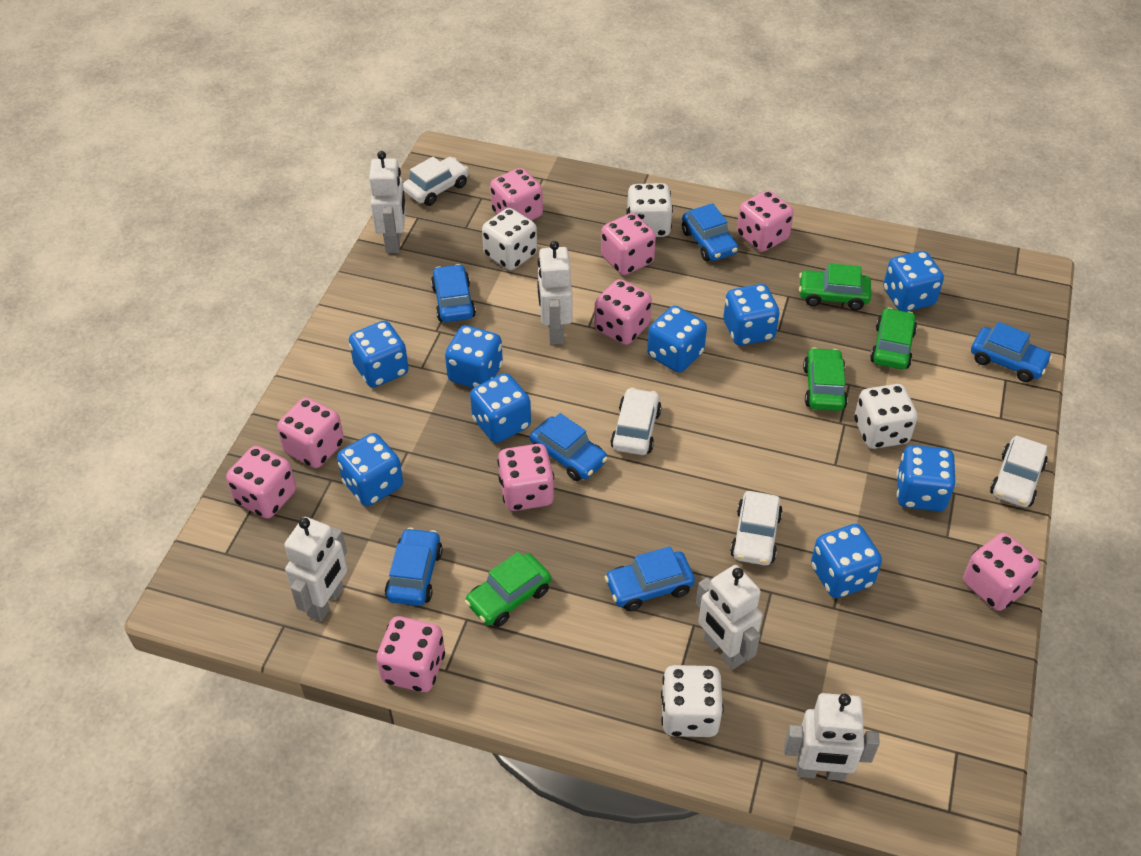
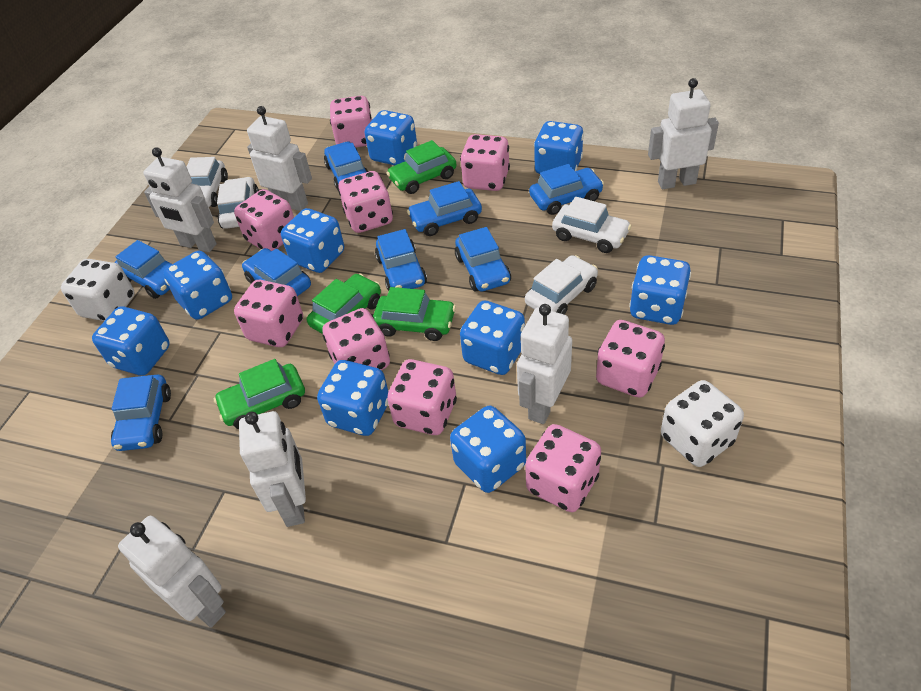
blue car: [385,528,443,606] [431,264,476,322] [530,413,608,481] [605,546,695,611] [682,203,738,261] [971,322,1052,382] = 6 -> [111,375,171,451] [114,240,172,299] [242,248,311,296] [324,141,369,190] [375,229,427,291] [407,181,482,236] [455,227,511,292] [529,164,604,215] = 8
white dice: [482,208,537,270] [626,183,673,237] [661,665,724,737] [854,384,918,449] = 4 -> [61,259,135,321] [661,380,744,467] = 2
white robot: [284,517,347,622] [369,151,406,253] [537,241,572,345] [696,565,762,670] [784,693,880,781] = 5 -> [118,516,226,628] [143,147,217,252] [239,411,306,527] [247,106,312,211] [517,304,572,424] [648,78,719,189] = 6

